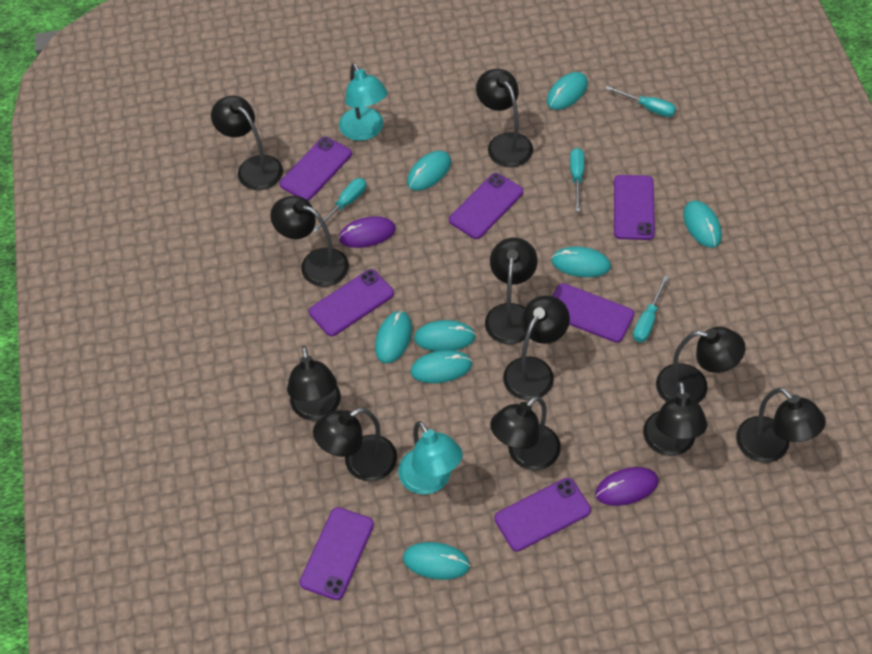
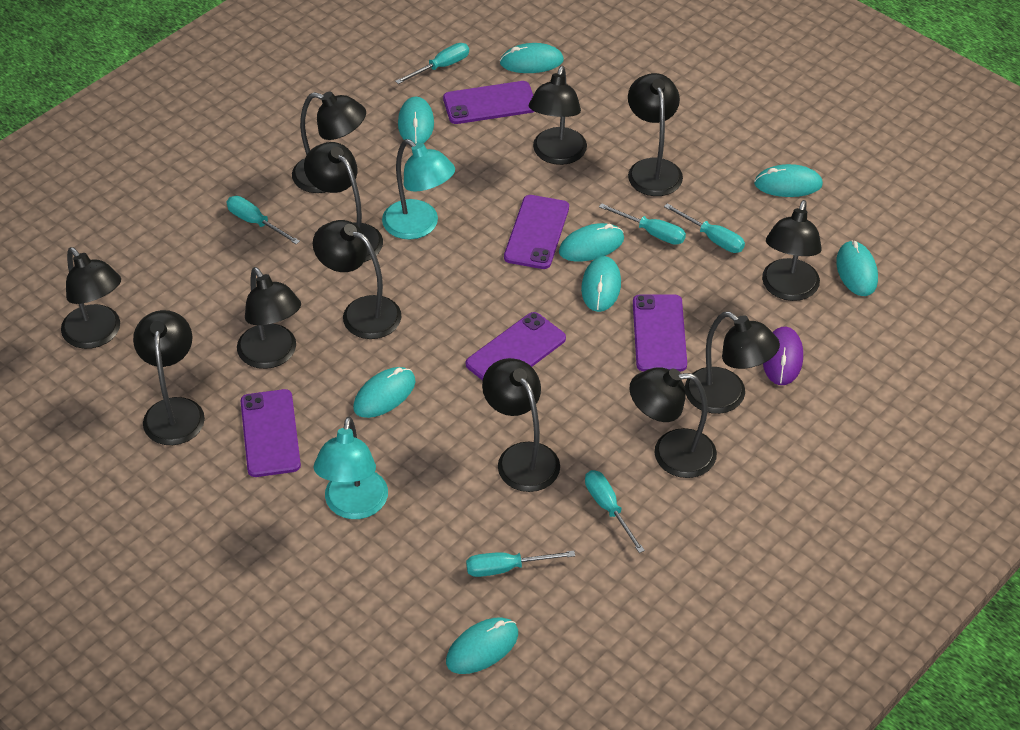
black lamp: [211,96,283,190] [270,196,349,287] [287,346,341,421] [313,408,397,482] [476,69,533,167] [485,238,537,344] [490,396,561,470] [503,295,570,400] [643,381,708,456] [656,327,746,403] [736,388,826,463] = 11 -> [61,247,121,349] [133,310,205,445] [237,267,301,369] [292,92,366,193] [304,142,383,262] [313,220,401,339] [482,358,560,492] [529,66,587,165] [628,73,683,196] [629,367,717,478] [685,312,780,414] [762,200,822,301] = 12
purple mouse: [338,216,396,248] [595,467,659,506] = 2 -> [763,327,803,385] = 1
purple phone: [279,137,352,201] [300,507,374,600] [309,269,394,336] [449,173,523,239] [494,478,591,551] [553,283,634,343] [614,175,655,240] = 7 -> [241,389,301,477] [443,81,535,124] [466,312,566,381] [504,195,569,269] [633,294,687,372] = 5
turquoise screwdriver: [313,178,366,232] [570,148,584,211] [605,86,676,117] [633,276,669,342] = 4 -> [227,196,300,244] [395,43,469,84] [466,551,575,577] [585,470,645,553] [599,203,686,245] [664,203,745,253] = 6

